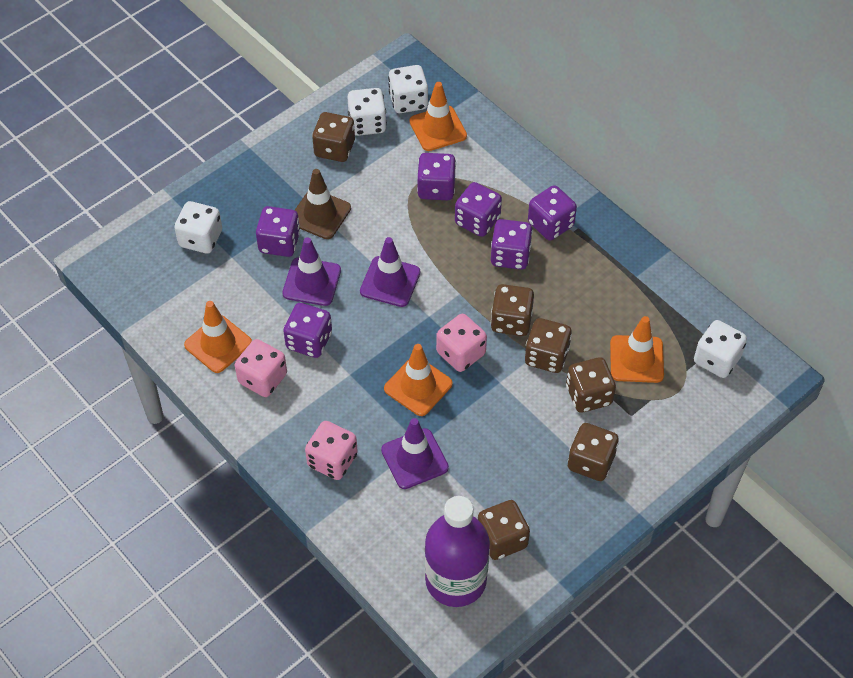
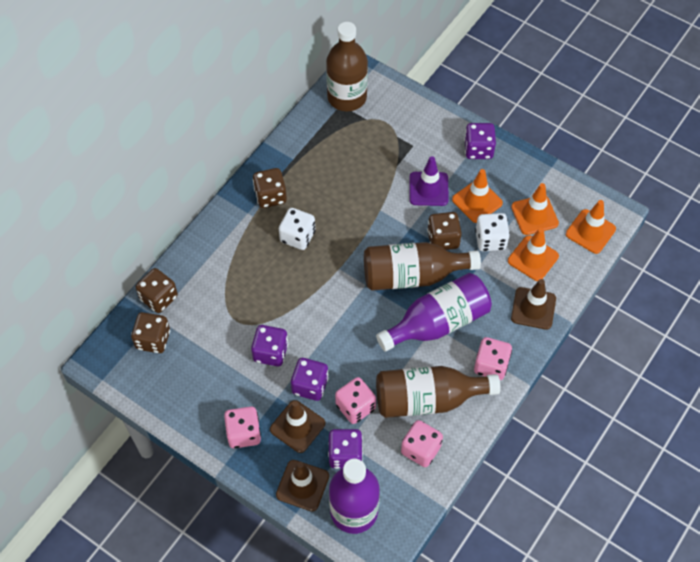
brown bottle: none = 0 -> [326,22,368,111] [364,242,481,291] [376,366,500,418] = 3
brown dice: [312,112,355,162] [478,500,530,560] [491,284,534,336] [525,318,572,373] [566,357,616,413] [568,423,619,481] = 6 -> [131,312,170,353] [136,268,178,313] [253,168,287,208] [427,212,462,250] = 4
brown traffic cone: [295,169,351,239] = 1 -> [270,400,325,453] [276,460,329,511] [511,279,556,330] = 3
pink dice: [235,339,287,397] [305,421,358,480] [436,314,487,372] = 3 -> [224,406,261,448] [335,377,376,424] [401,420,443,467] [474,337,512,380] = 4
purple bottle: [425,496,490,607] = 1 -> [329,459,380,534] [376,273,492,352] = 2
purple dice: [256,206,300,257] [283,303,332,358] [417,153,456,200] [455,182,502,237] [491,219,533,270] [528,185,577,241] = 6 -> [251,325,288,366] [291,358,329,401] [328,429,363,469] [464,123,496,159] = 4
purple traffic cone: [282,237,341,306] [360,237,420,307] [381,418,449,489] = 3 -> [409,156,449,206] = 1
white dice: [174,201,222,254] [347,88,387,136] [388,65,428,113] [694,320,747,378] = 4 -> [279,208,315,250] [475,213,510,251] = 2

